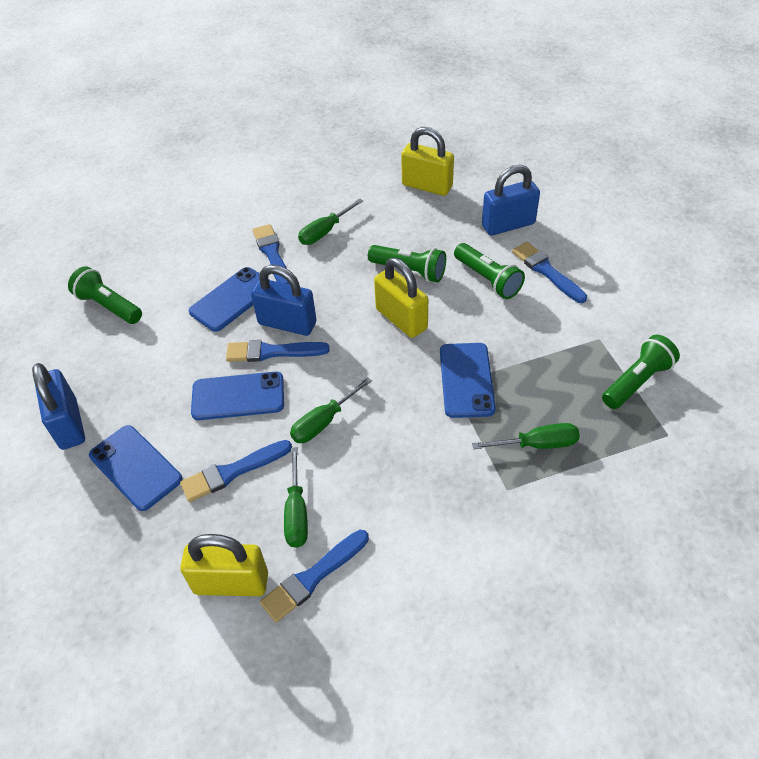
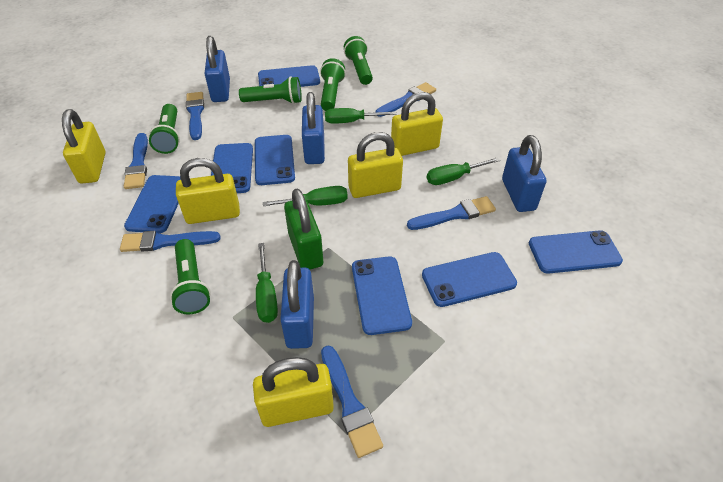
blue brush: [180,440,292,502] [226,340,329,362] [252,224,290,285] [260,530,369,623] [512,242,587,303] = 5 -> [120,231,220,252] [124,133,148,189] [186,92,204,140] [321,346,383,458] [376,82,436,117] [407,196,496,230] = 6
blue padlock: [32,363,85,450] [251,265,317,336] [482,165,540,235] = 3 -> [204,36,230,102] [280,260,314,349] [302,92,325,164] [502,135,546,212] = 4
blue phone: [89,425,182,511] [189,267,269,332] [191,372,284,420] [440,343,496,418] = 4 -> [124,175,181,233] [211,143,253,193] [255,135,295,185] [258,65,320,87] [352,257,412,335] [422,252,517,307] [529,230,623,274] = 7
green flashlight: [68,266,142,324] [368,245,446,282] [454,243,525,299] [602,335,680,409] = 4 -> [149,104,180,154] [170,239,211,314] [239,76,302,104] [320,58,346,111] [344,36,373,85] = 5
green padlock: none = 0 -> [284,189,323,269] = 1
yellow padlock: [180,534,268,596] [374,258,428,338] [401,127,454,196] = 3 -> [62,109,106,184] [176,158,240,224] [253,357,334,427] [348,132,403,198] [391,92,443,156] = 5

